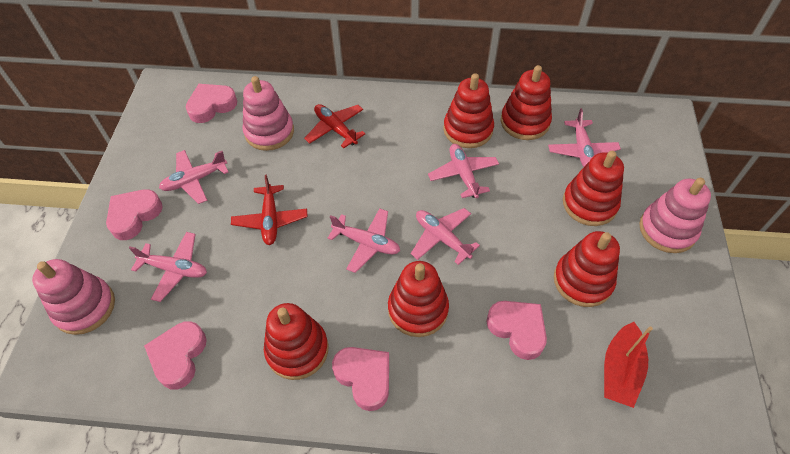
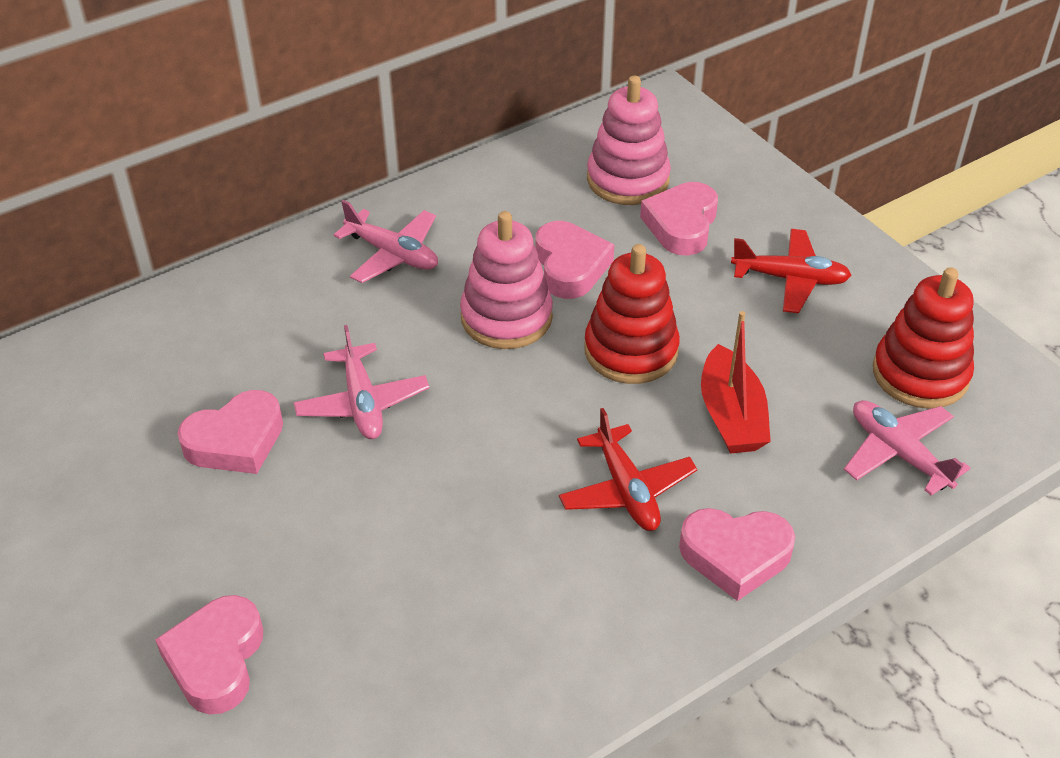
pink plane: [129,232,207,302] [159,150,228,204] [328,208,400,273] [411,208,480,265] [428,144,499,198] [548,108,621,167] = 6 -> [293,325,429,439] [333,200,438,283] [844,400,970,496] = 3
pink stacking toy: [32,259,115,335] [243,76,294,151] [639,178,711,253] = 3 -> [460,211,553,349] [587,76,671,205] = 2
red stacking toy: [264,303,328,380] [388,261,449,337] [443,73,494,148] [501,65,552,140] [554,231,620,307] [563,151,624,226] = 6 -> [584,244,680,384] [873,267,974,409] = 2

